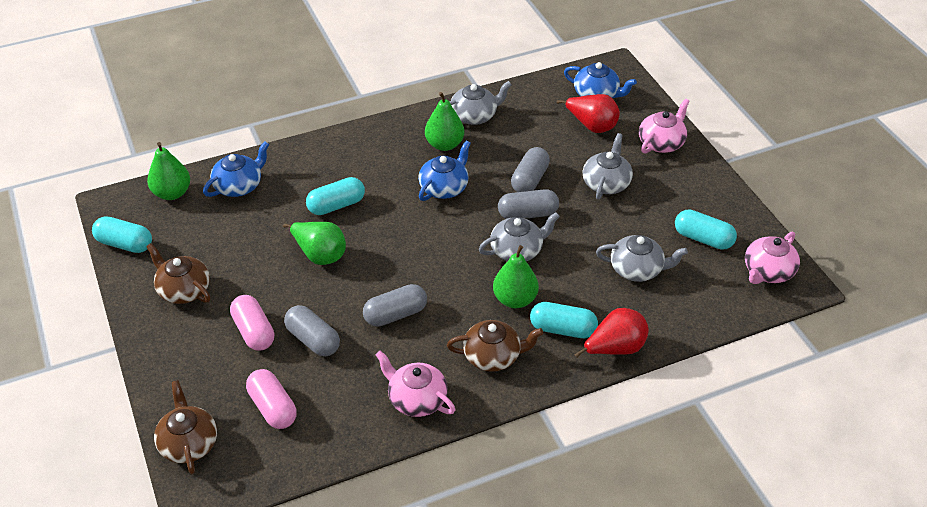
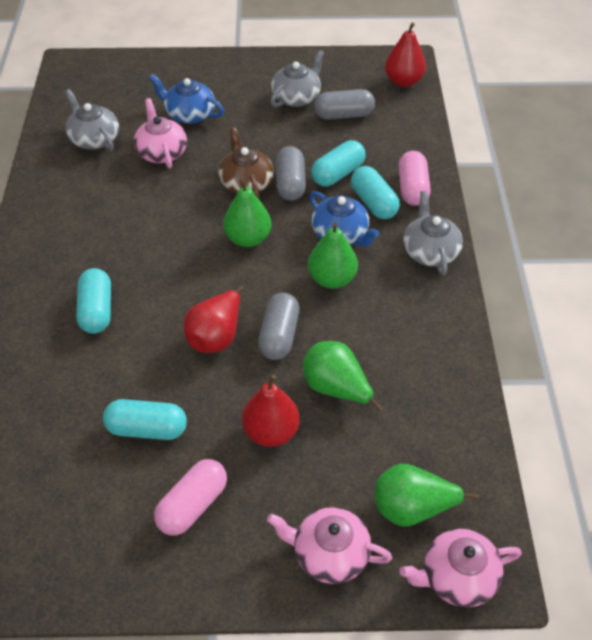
blue teapot: [203,142,269,197] [418,140,471,201] [564,62,637,98] = 3 -> [149,74,224,124] [309,191,379,246] = 2
brown teapot: [146,243,211,304] [154,380,217,474] [447,320,543,372] = 3 -> [218,127,273,199] = 1
grey capsule: [284,305,340,357] [363,284,427,327] [498,189,559,219] [511,147,550,192] = 4 -> [258,293,299,360] [276,146,306,201] [314,89,375,120] = 3
grey teapot: [449,81,512,125] [479,212,560,261] [582,133,633,200] [596,235,688,282] = 4 -> [65,89,119,151] [270,50,324,107] [403,191,463,276] = 3
red pear: [557,94,620,133] [574,308,649,358] = 2 -> [184,286,244,353] [242,375,300,447] [385,23,426,87] = 3

